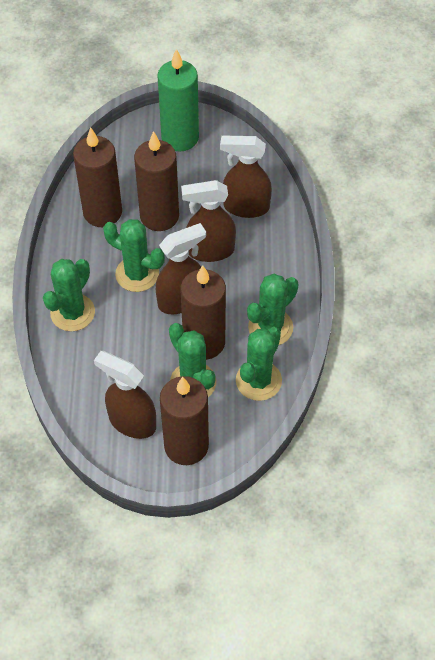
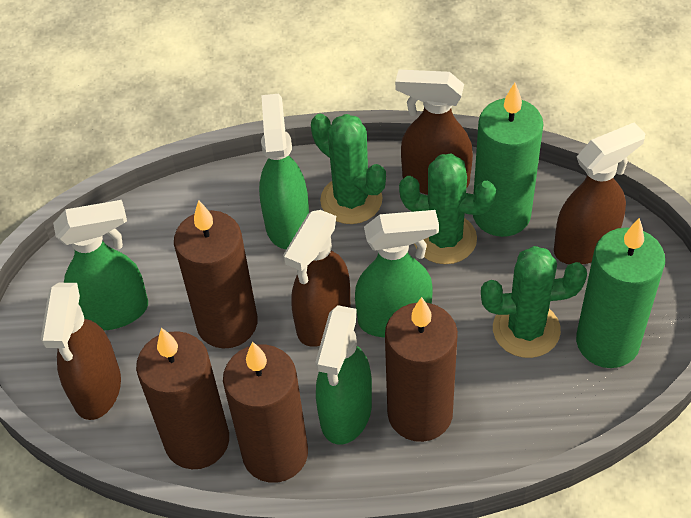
green cactus: [43,259,95,331] [103,219,165,292] [169,323,216,397] [236,327,282,401] [247,274,299,345] = 5 -> [311,114,386,224] [399,153,496,264] [481,246,587,358] = 3
green candle: [157,49,199,152] = 1 -> [473,83,543,237] [576,218,665,368] = 2
green spray bottle: none = 0 -> [53,200,148,330] [259,94,309,249] [315,305,372,445] [355,210,439,338] = 4

